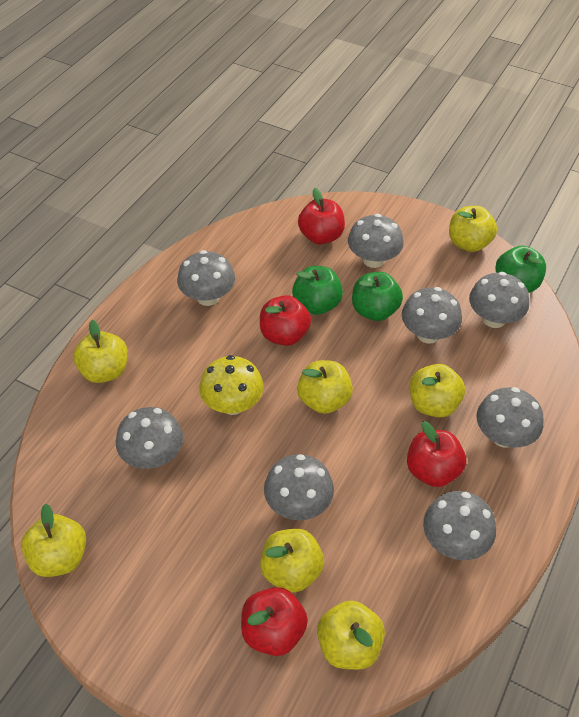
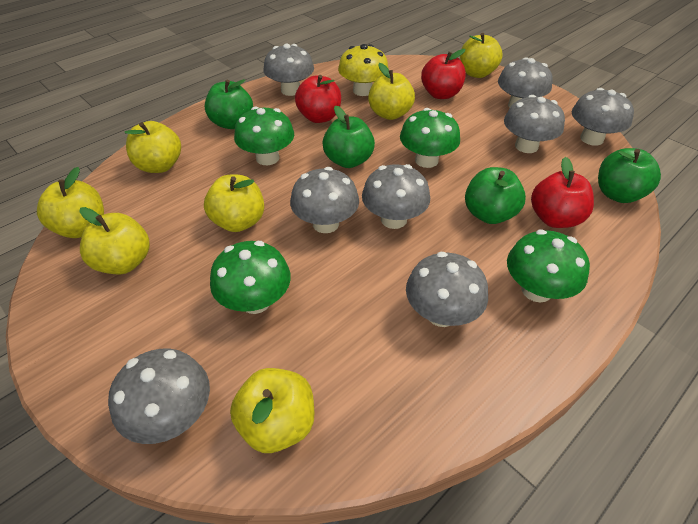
green apple: [292,266,343,315] [352,272,403,321] [495,245,546,293] = 3 -> [205,79,253,129] [322,106,375,168] [465,167,526,224] [598,148,661,203] = 4
green mushroom: none = 0 -> [210,241,291,314] [234,106,294,165] [400,108,460,168] [507,230,590,302] = 4
red apple: [241,587,308,656] [260,295,311,346] [298,188,345,244] [407,421,466,487] = 4 -> [295,75,341,123] [421,49,466,99] [531,157,594,228] = 3

